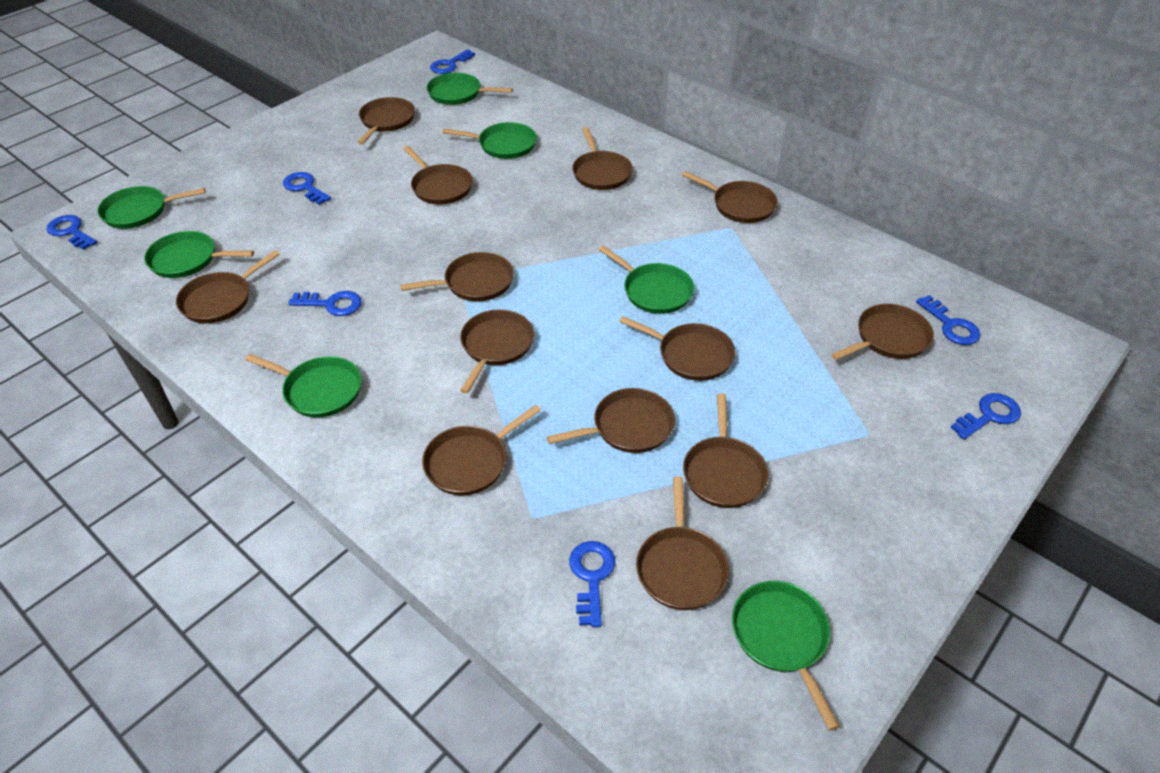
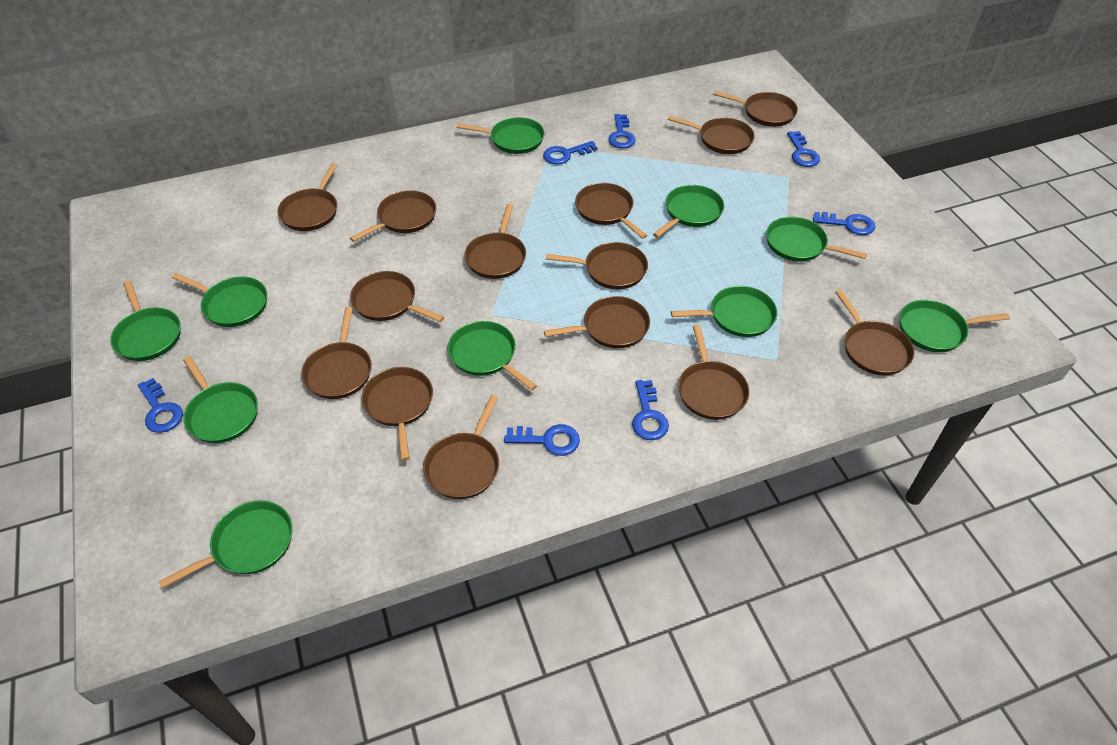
brown pan: [176,250,280,323] [357,97,415,145] [400,252,514,301] [403,146,473,205] [422,405,541,496] [460,309,534,393] [547,388,675,453] [572,127,633,190] [619,316,735,381] [636,476,729,610] [682,171,778,223] [683,393,768,508] [831,304,934,360] = 13 -> [277,163,337,231] [301,307,372,399] [350,190,436,242] [350,271,444,322] [361,367,433,461] [423,395,499,499] [464,204,526,279] [544,296,650,348] [546,242,648,289] [575,183,647,239] [668,116,754,154] [678,325,749,420] [713,91,798,127] [835,290,914,376] = 14
green pan: [97,186,206,229] [144,231,254,278] [245,354,362,418] [426,73,513,105] [442,122,537,159] [599,246,694,314] [732,581,840,730] = 7 -> [110,281,181,361] [159,500,292,588] [172,273,267,327] [183,356,258,443] [448,321,537,391] [457,117,545,154] [653,185,724,238] [671,286,777,337] [766,216,867,262] [899,300,1010,352] = 10

